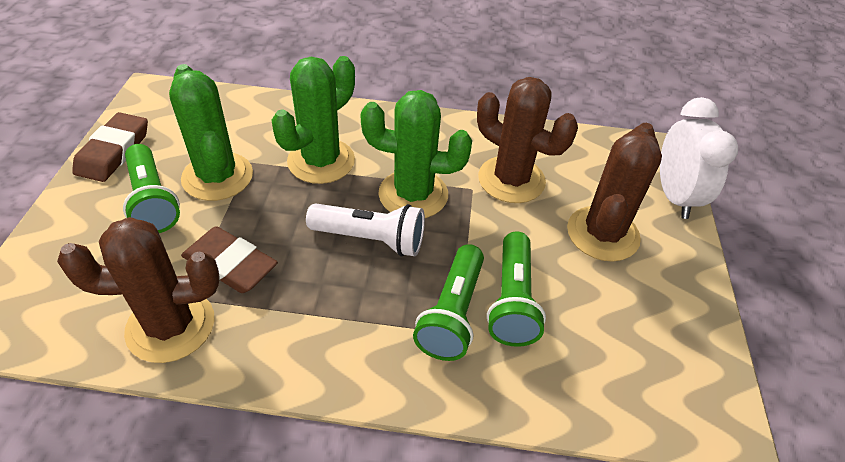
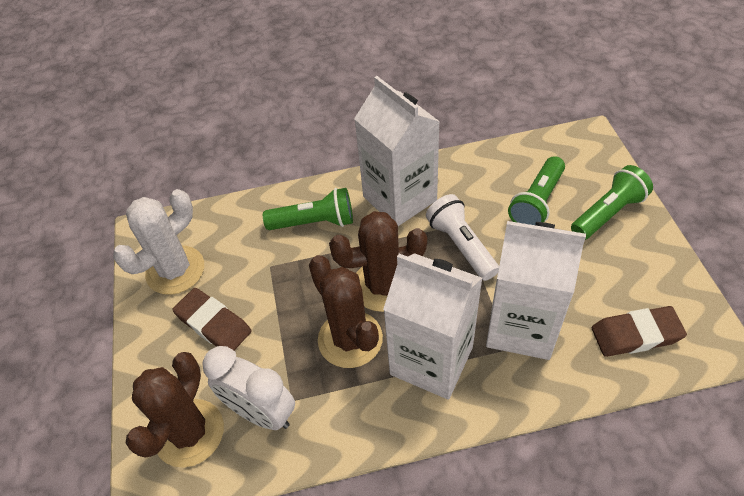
green cactus: [169,64,253,201] [271,56,355,184] [360,90,472,218] = 3 -> none = 0
white cactus: none = 0 -> [113,189,204,295] = 1
white carton: none = 0 -> [354,76,440,226] [383,253,482,400] [486,221,586,360] = 3

